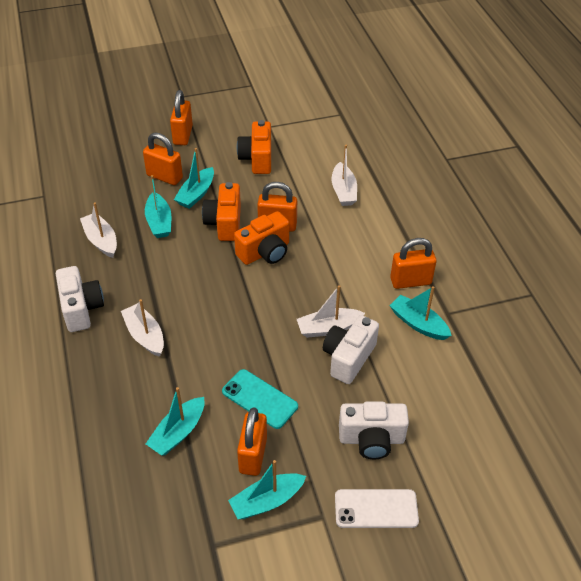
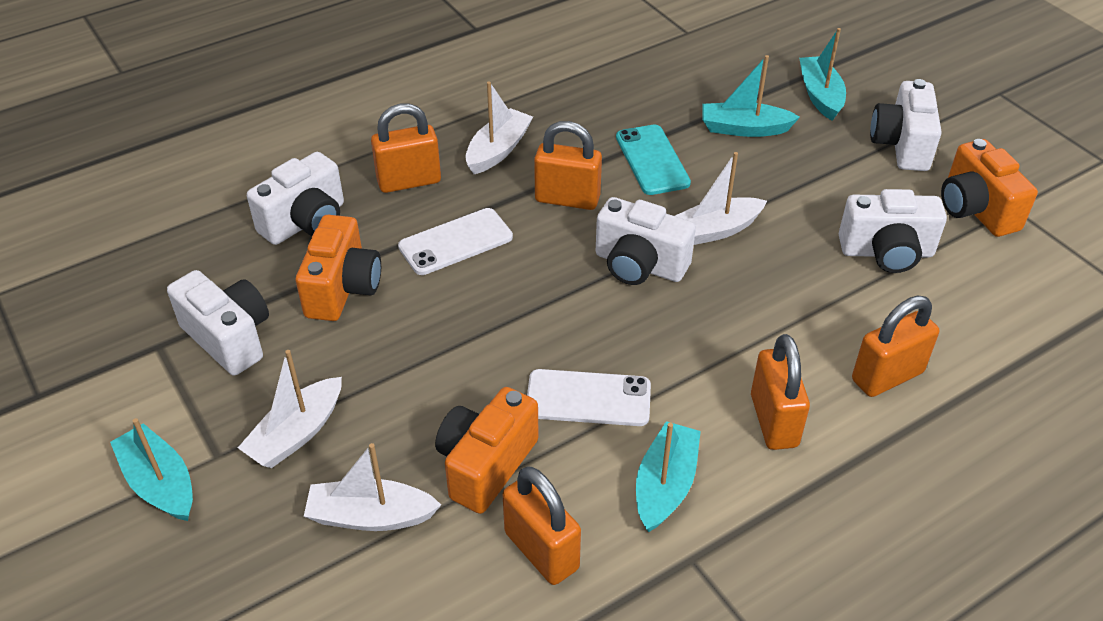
turquoise boat: [145,175,171,238] [146,387,205,456] [174,148,214,209] [228,460,306,519] [389,286,452,340] = 5 -> [110,418,193,521] [636,421,701,532] [702,55,800,137] [799,28,846,121] = 4
white camera: [56,266,104,332] [323,315,379,384] [339,402,409,459] = 3 -> [167,270,269,376] [247,152,344,245] [596,197,696,285] [838,189,947,273] [870,79,942,171] = 5
white phone: [335,489,419,528] = 1 -> [398,208,513,275] [527,369,651,426] = 2

